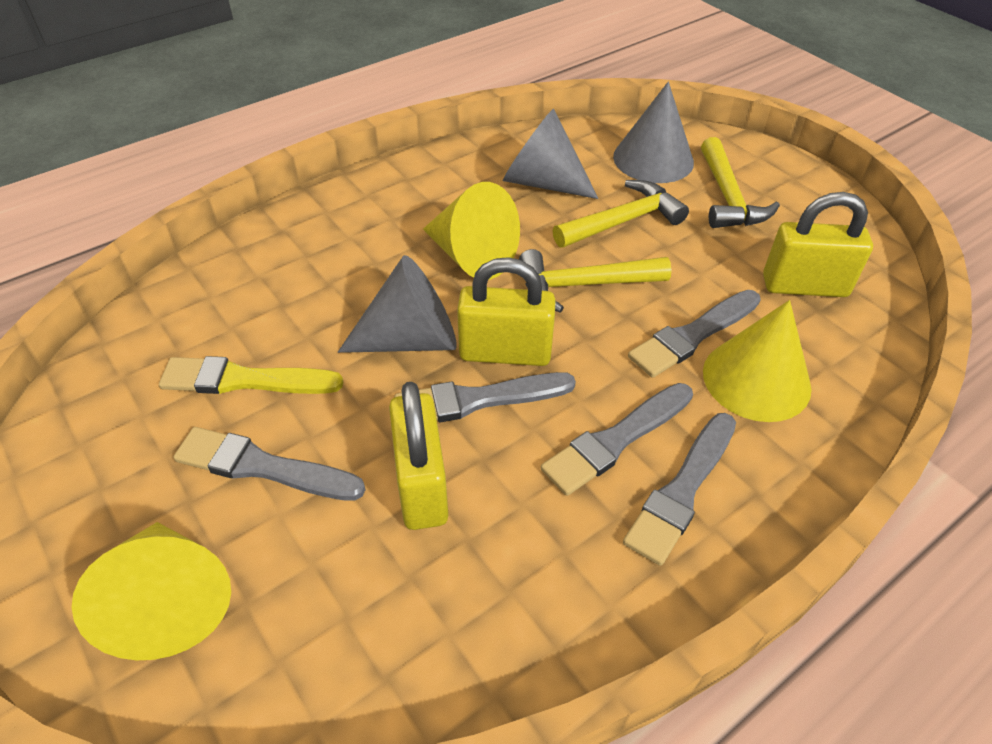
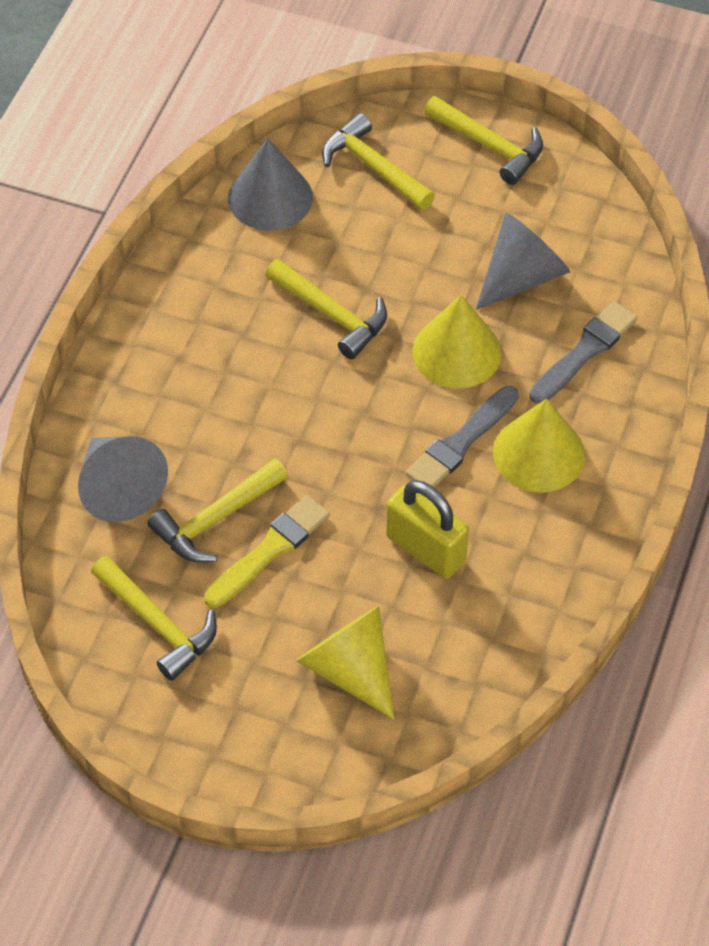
grey brush: [173,427,366,501] [394,372,576,422] [541,383,693,496] [623,413,736,566] [628,290,761,378] = 5 -> [406,386,519,488] [529,301,637,404] = 2
yellow hammer: [519,249,671,313] [553,180,689,248] [701,137,780,228] = 3 -> [91,556,217,681] [147,458,288,563] [265,259,387,359] [322,113,435,210] [424,96,543,185] = 5
yellow padlock: [389,382,448,530] [457,257,556,366] [763,192,873,297] = 3 -> [386,480,469,578] = 1

